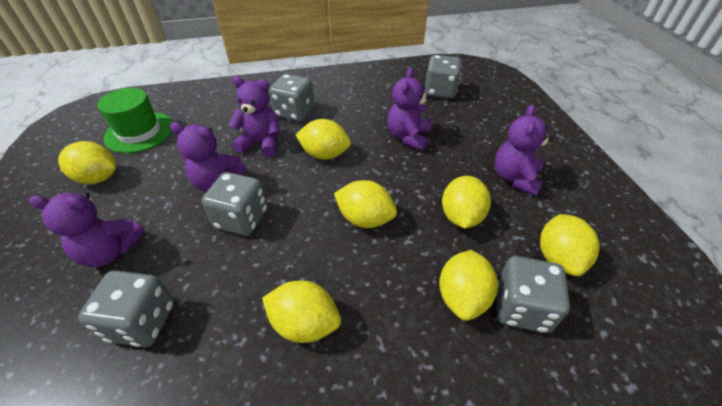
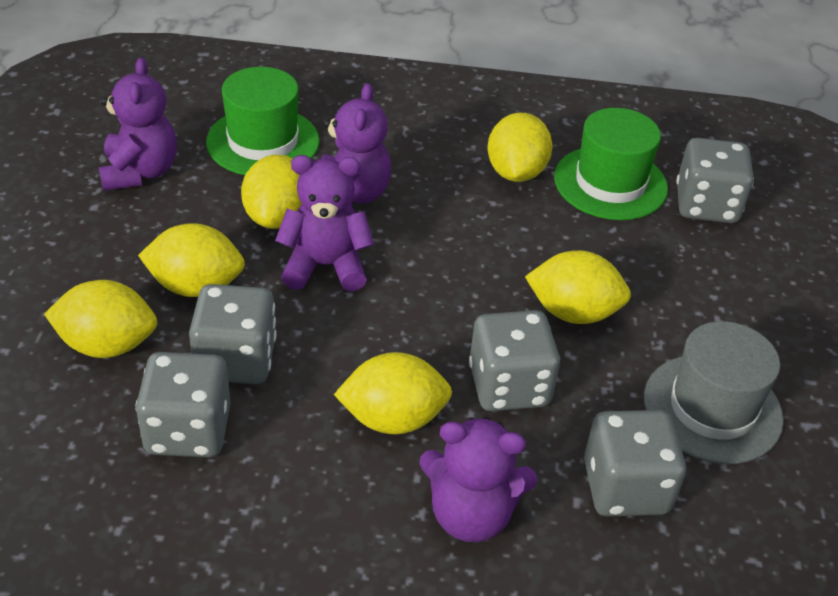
green hat: [97,88,173,153] = 1 -> [206,67,319,175] [554,108,668,220] = 2
grey hat: none = 0 -> [644,321,784,464] = 1
purple teddy bear: [29,193,145,267] [170,122,247,192] [229,76,280,157] [387,68,431,151] [495,105,553,196] = 5 -> [99,58,177,191] [275,155,374,292] [321,83,391,206] [419,417,537,542] = 4
yellow lemon: [58,141,116,184] [262,281,341,343] [296,119,351,160] [334,180,397,228] [439,250,498,321] [442,176,491,229] [540,214,600,276] = 7 -> [44,280,157,358] [138,223,245,297] [241,155,302,229] [334,352,452,434] [487,113,552,182] [525,250,631,324] = 6

